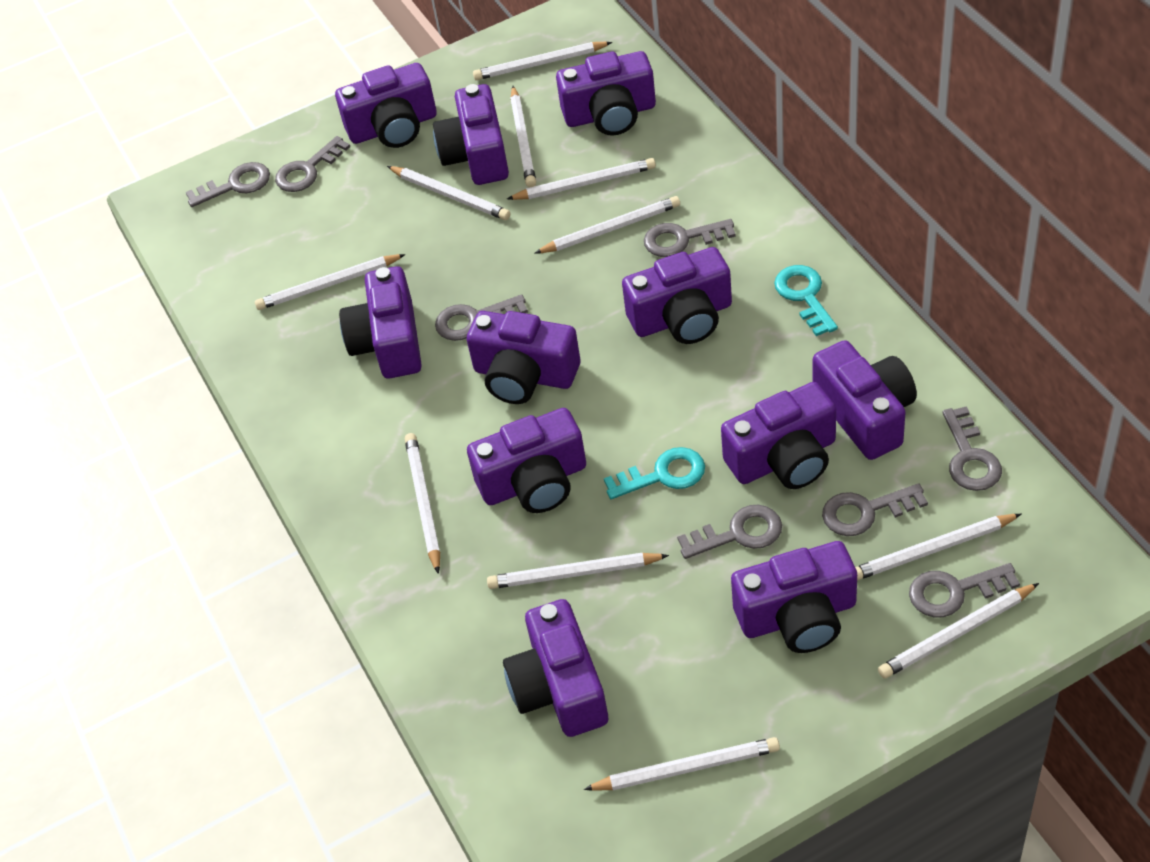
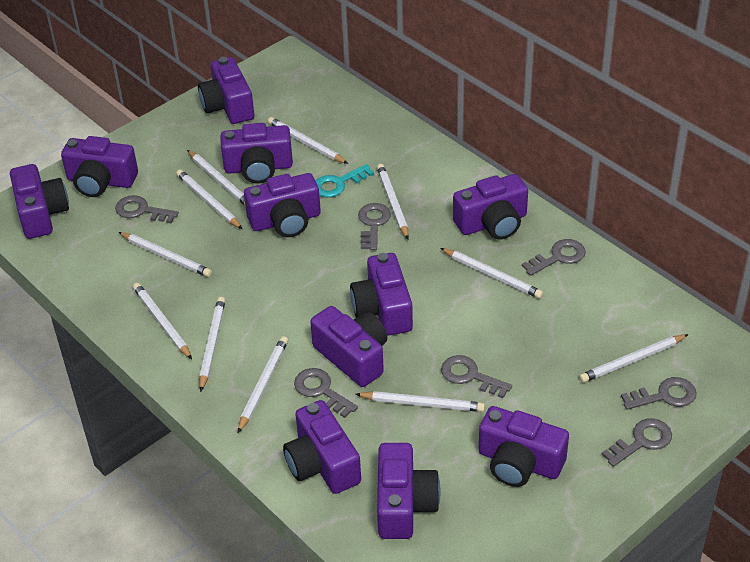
grey key: [186,162,270,207] [275,136,350,192] [435,294,528,341] [644,219,736,257] [677,505,782,559] [822,483,928,536] [909,563,1020,618] [942,406,1002,491] = 8 -> [115,195,179,223] [294,368,358,418] [358,203,391,250] [441,355,512,398] [522,239,586,276] [601,418,672,467] [621,377,696,410] = 7
turquoise key: [604,447,705,499] [774,265,838,336] = 2 -> [316,164,374,197] = 1

